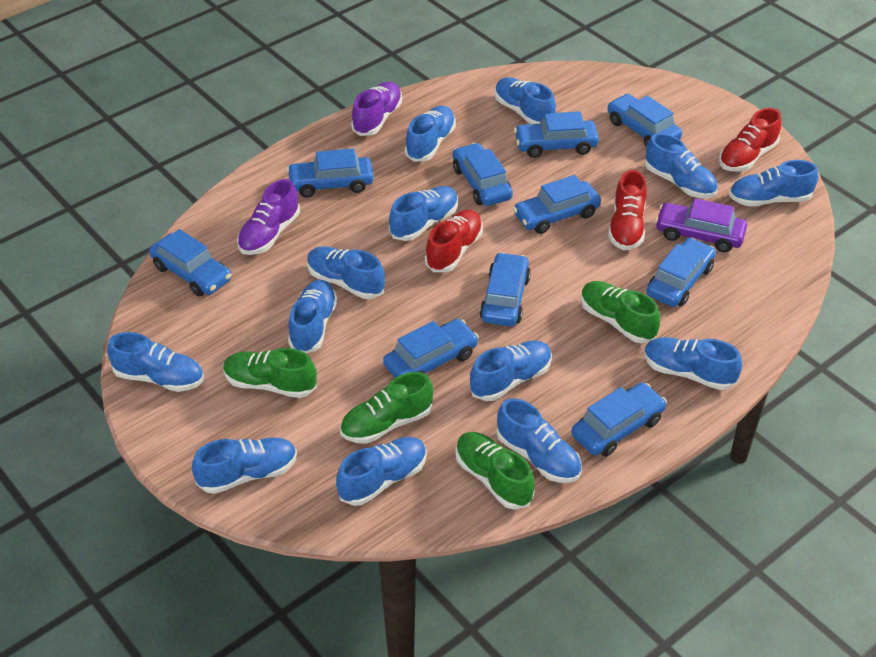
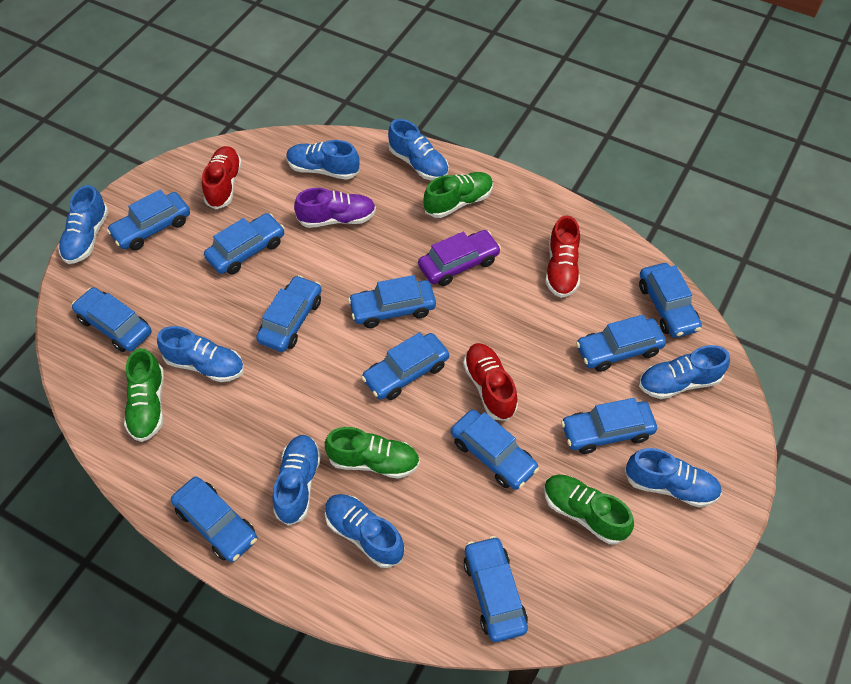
blue car: [149,229,232,297] [287,148,374,198] [383,319,479,378] [453,143,513,206] [480,252,531,326] [513,175,601,234] [514,111,599,158] [571,383,667,457] [607,94,682,147] [647,238,716,307] = 10 -> [72,287,152,352] [107,190,190,250] [171,477,257,562] [204,213,285,275] [256,275,322,352] [348,275,436,328] [361,332,449,400] [451,410,539,490] [464,536,528,642] [561,398,657,454] [576,315,666,372] [639,263,702,338] = 12
blue shoe: [107,332,204,392] [192,437,297,494] [288,280,338,353] [307,246,385,299] [336,437,427,506] [389,186,458,241] [405,106,456,162] [469,340,552,401] [495,77,556,124] [496,398,581,483] [644,337,742,390] [645,133,718,198] [729,160,818,207] = 13 -> [58,185,109,264] [157,326,244,382] [273,435,321,526] [286,140,360,180] [325,494,405,568] [388,119,449,181] [625,448,722,507] [639,345,730,399] = 8
purple shoe: [237,179,300,255] [351,82,402,136] = 2 -> [294,188,376,228] = 1

